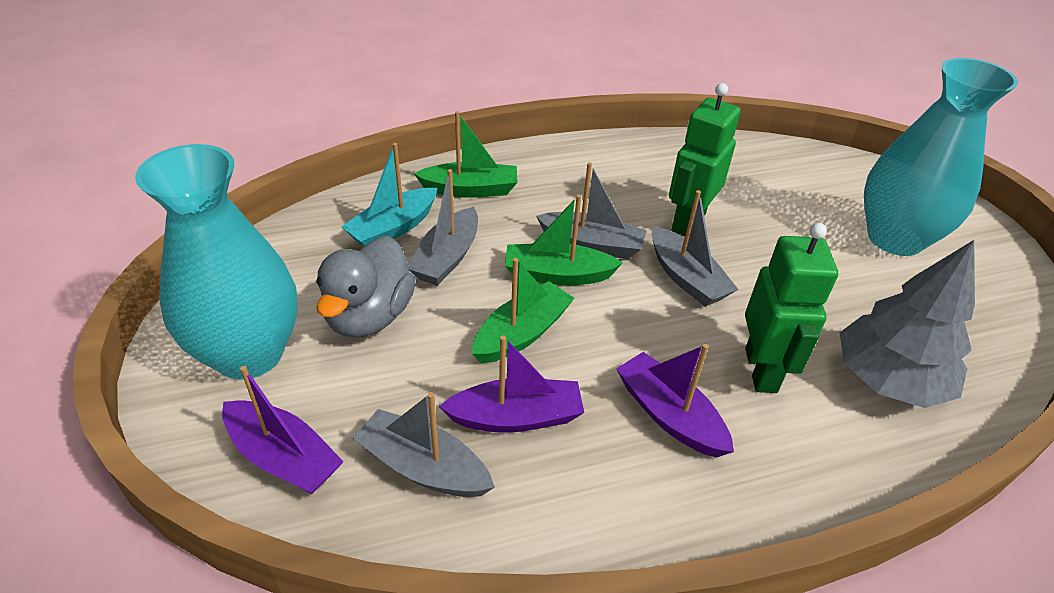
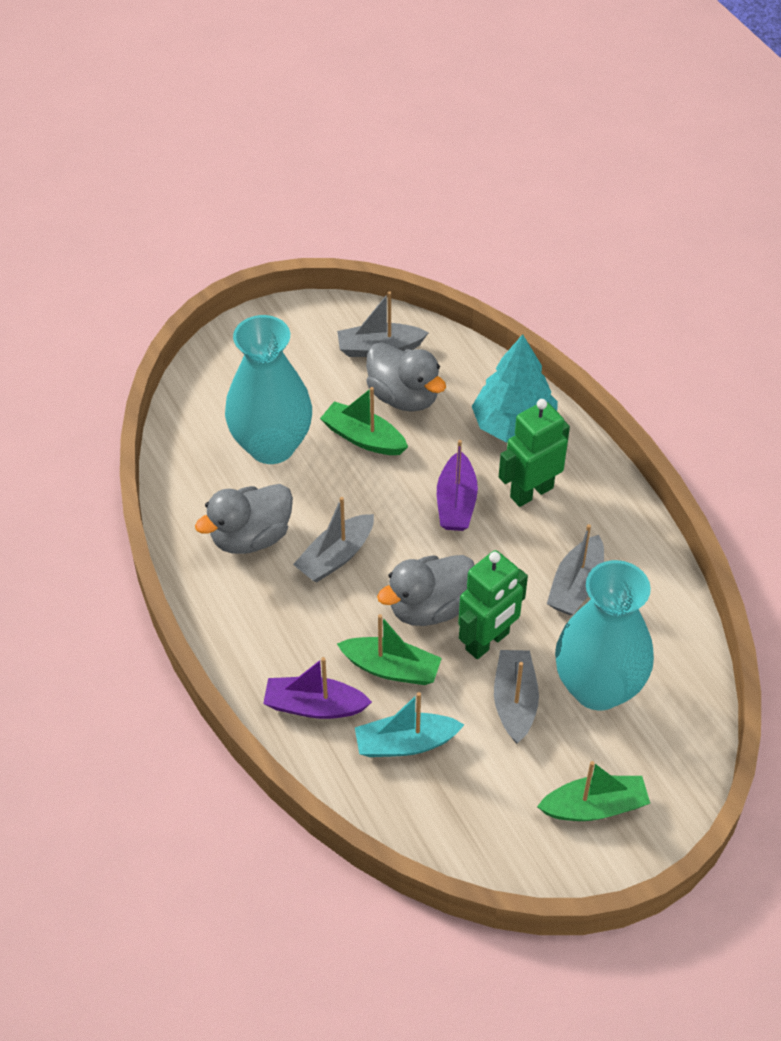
grey duck: [316,236,416,338] = 1 -> [195,484,293,554] [366,342,446,412] [377,555,475,626] = 3
grey tree: [840,240,975,408] = 1 -> none = 0
purple boat: [222,366,344,494] [439,335,584,433] [616,344,734,458] = 3 -> [263,657,372,719] [437,440,478,531] = 2
turquoise tree: none = 0 -> [472,334,558,442] = 1

